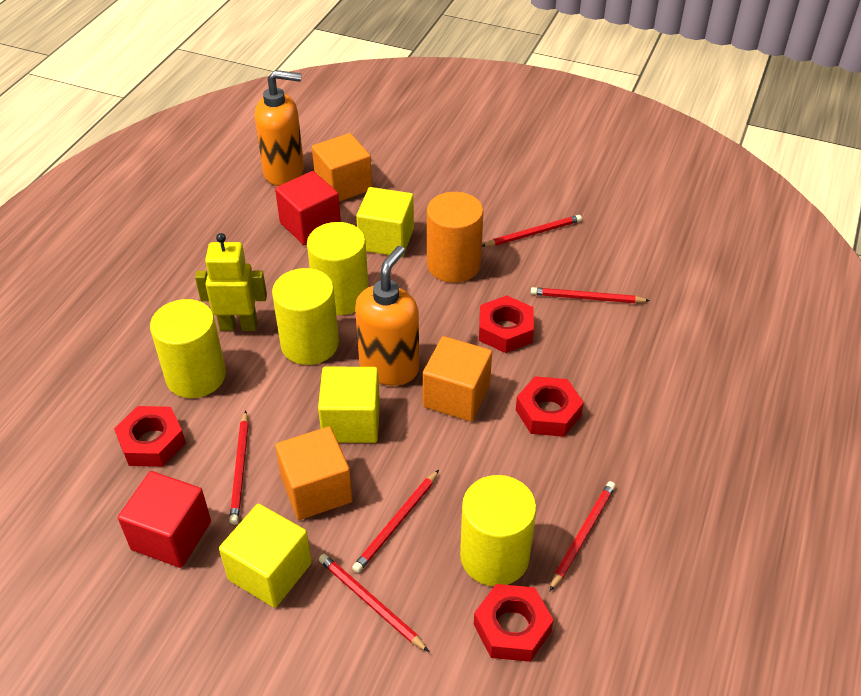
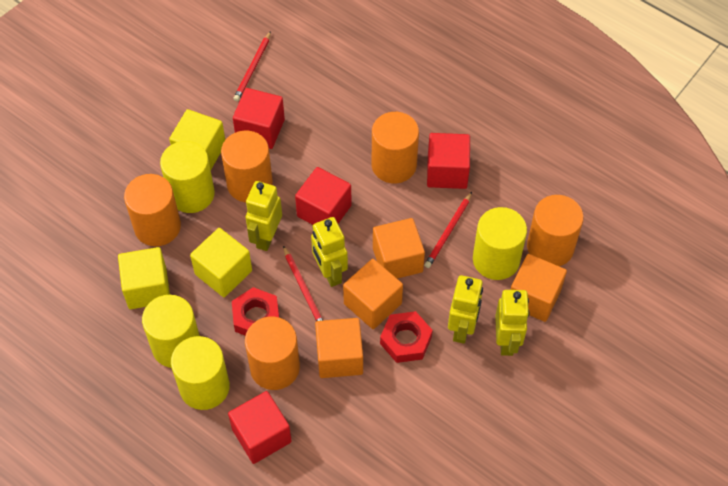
orange cube: [275,426,353,520] [312,133,372,202] [423,336,492,422] = 3 -> [315,318,363,378] [343,259,403,329] [373,218,425,279] [511,254,567,322] = 4
orange cylinder: [427,192,484,283] = 1 -> [124,174,181,246] [221,130,273,202] [245,317,300,390] [372,112,419,183] [527,195,584,266] = 5
orange soap dispenser: [255,70,304,186] [355,246,419,386] = 2 -> none = 0
red cube: [118,471,211,568] [275,171,341,245] = 2 -> [228,391,292,464] [233,88,285,149] [295,167,352,225] [427,133,470,189] = 4
red nut: [114,406,186,467] [474,584,554,662] [479,295,534,353] [516,376,584,437] = 4 -> [232,287,279,336] [380,311,433,363] = 2
red pencil: [229,411,249,524] [319,554,429,652] [352,470,439,573] [482,215,582,247] [531,287,650,303] [550,481,616,591] = 6 -> [234,31,271,101] [283,246,323,321] [424,192,472,268] = 3
yellow robot: [195,233,267,331] = 1 -> [245,181,282,251] [311,217,348,287] [448,275,483,344] [495,290,530,356] = 4

